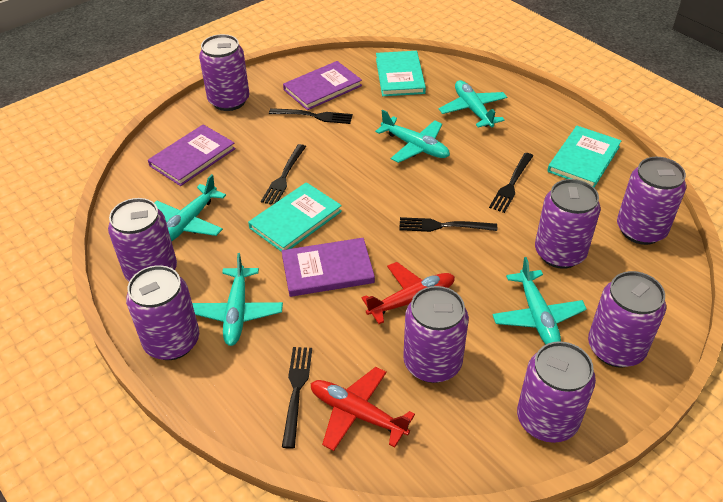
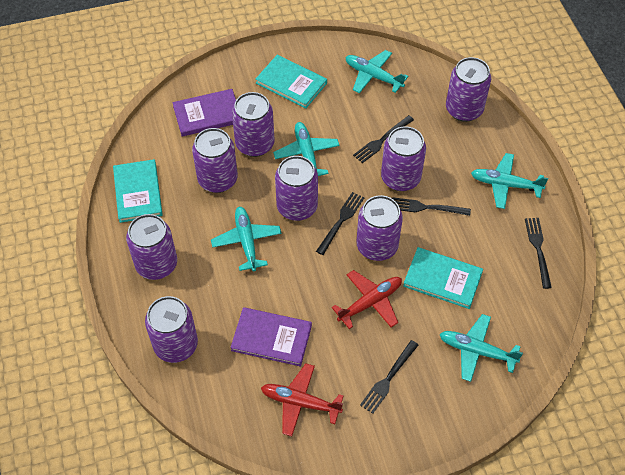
purple book: [148,124,236,186] [282,238,375,297] [283,61,362,110] = 3 -> [172,89,236,136] [230,307,312,367] = 2

